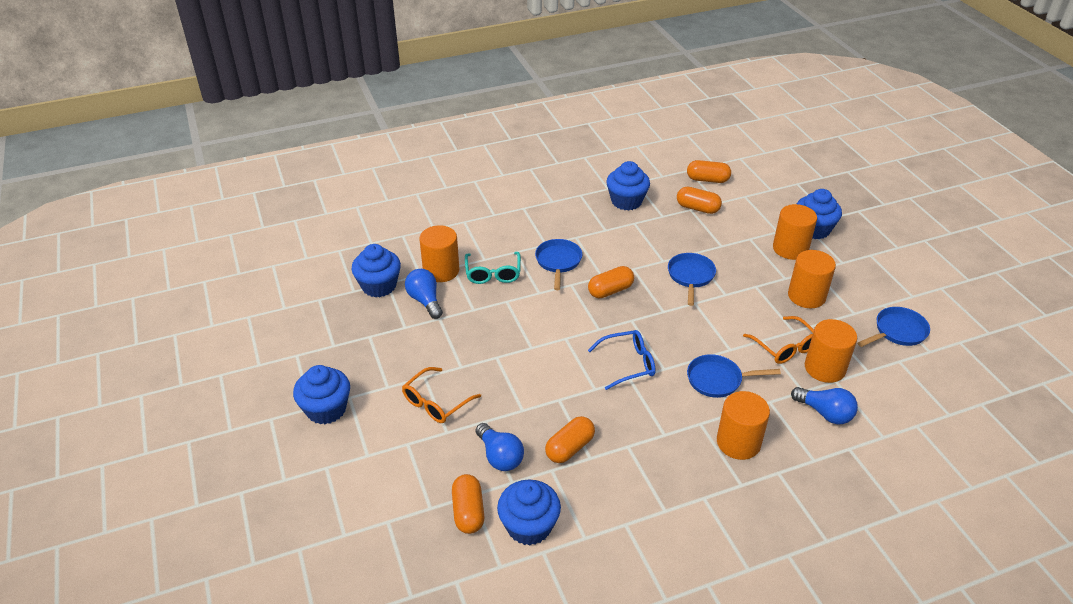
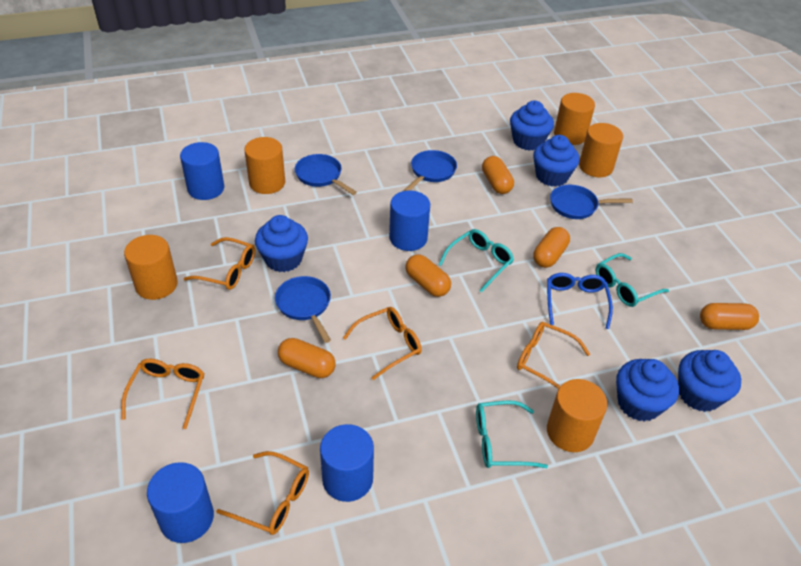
blue cylinder: none = 0 -> [147,462,214,543] [180,142,224,200] [320,424,374,502] [389,190,430,251] = 4
blue light bulb: [405,269,443,319] [476,423,524,471] [791,387,858,424] = 3 -> none = 0
orange glasses: [402,367,481,423] [743,316,814,364] = 2 -> [121,359,204,429] [184,237,255,290] [216,451,309,535] [343,307,422,380] [517,322,590,389] = 5
turquoise glasses: [465,252,521,284] = 1 -> [439,229,514,293] [476,401,548,468] [596,253,669,307] = 3

